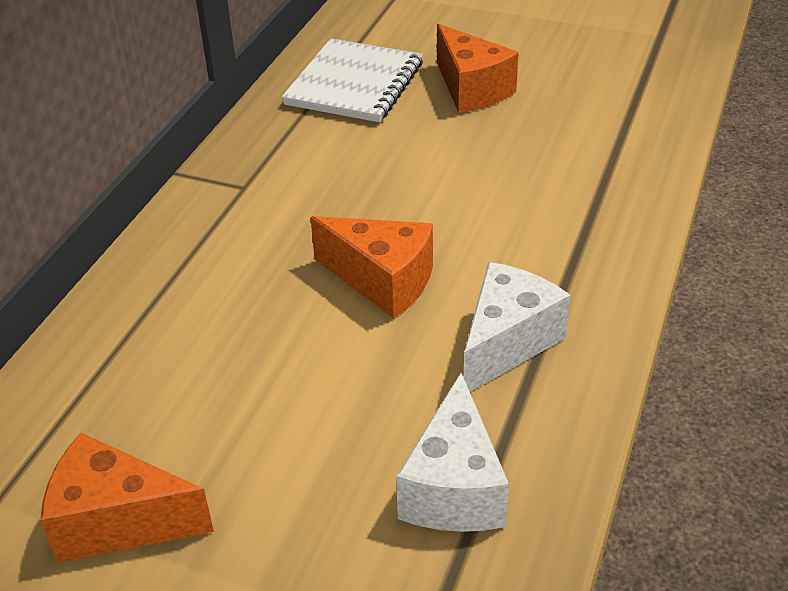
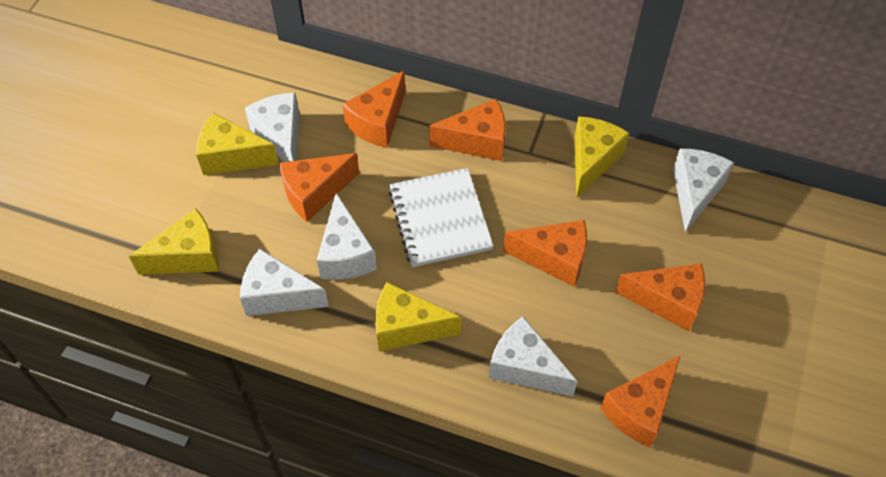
orange cheese: [40,433,214,562] [310,216,433,319] [437,24,519,113] = 3 -> [279,153,359,222] [342,71,405,148] [429,99,505,161] [503,220,587,287] [601,355,681,448] [615,263,705,332] = 6
white cheese: [396,373,509,532] [464,262,571,392] = 2 -> [240,248,329,316] [245,93,300,162] [317,193,377,280] [489,316,578,397] [673,148,734,232] = 5
yellow cheese: none = 0 -> [129,208,219,275] [196,113,279,175] [375,282,461,352] [574,116,630,198] = 4

